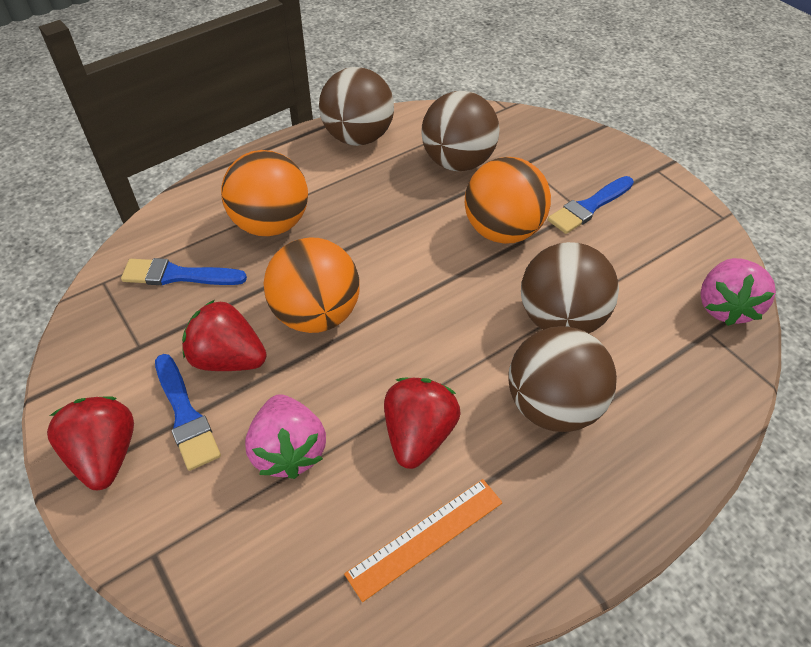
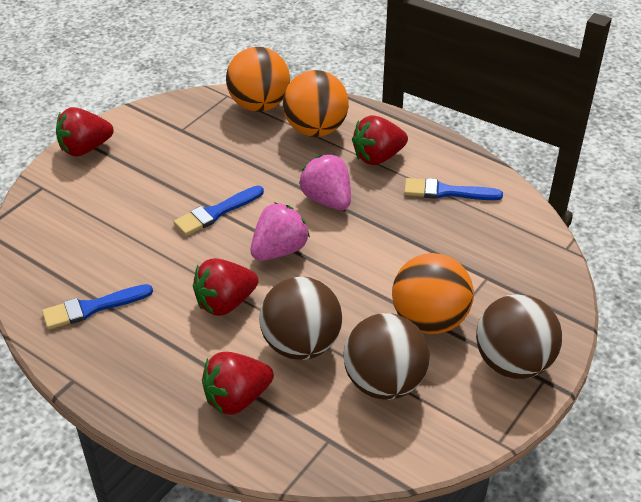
brown ball: [319,67,394,146] [421,91,500,171] [508,326,617,432] [521,242,619,333] = 4 -> [259,277,342,360] [343,313,430,400] [476,294,562,379] = 3
orange ruler: [344,479,503,602] = 1 -> none = 0
red strawberry: [47,396,134,490] [182,300,267,371] [384,378,461,469] = 3 -> [56,107,114,157] [193,258,258,316] [202,352,274,415] [352,115,408,165] = 4

